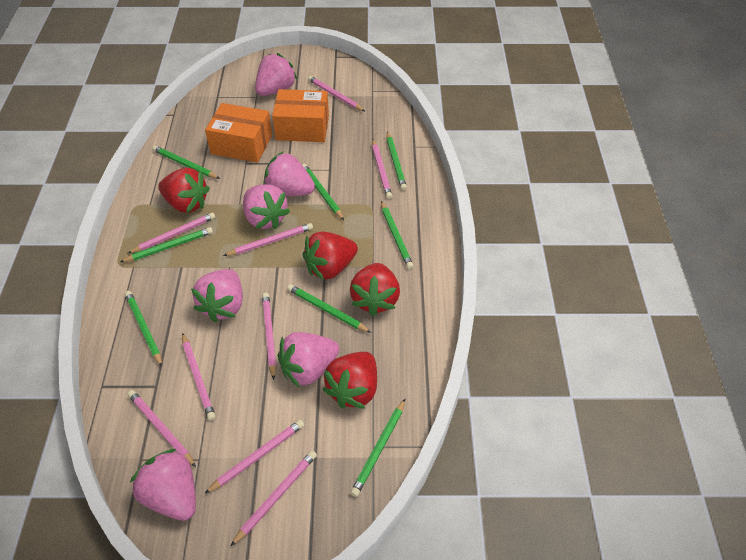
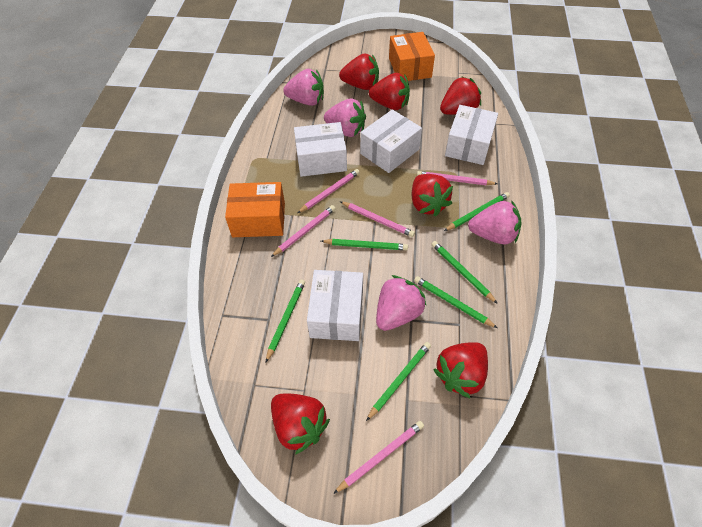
green pencil: [120,227,213,262] [125,291,162,367] [152,146,220,179] [287,284,371,333] [302,164,344,220] [350,399,405,497] [381,201,413,269] [387,132,407,190] = 8 -> [265,279,305,363] [321,239,408,250] [366,342,431,421] [414,276,498,328] [431,241,498,304] [444,192,510,231] = 6
pink pencil: [127,212,215,254] [128,390,196,467] [182,333,216,421] [204,420,304,494] [223,223,313,256] [231,450,317,546] [262,293,276,380] [308,76,365,111] [372,139,392,199] = 9 -> [271,205,336,257] [298,169,360,213] [333,421,424,494] [340,201,415,237] [417,171,497,185] = 5
pink strawberry: [130,449,196,521] [191,269,243,323] [243,184,290,229] [255,53,297,96] [263,152,315,196] [278,332,339,388] = 6 -> [283,69,324,106] [324,98,366,137] [376,275,427,331] [468,200,522,244] = 4
red strawberry: [158,168,210,213] [302,231,358,280] [322,352,377,409] [350,263,400,316] = 4 -> [271,393,330,455] [339,53,379,90] [369,73,410,110] [412,174,453,217] [433,342,488,398] [440,76,481,115] = 6
white box: none = 0 -> [294,122,347,177] [307,270,363,341] [360,109,422,173] [445,105,498,165] = 4

